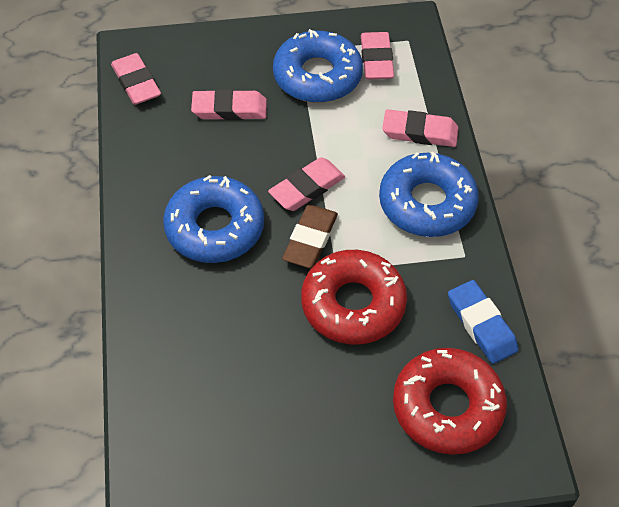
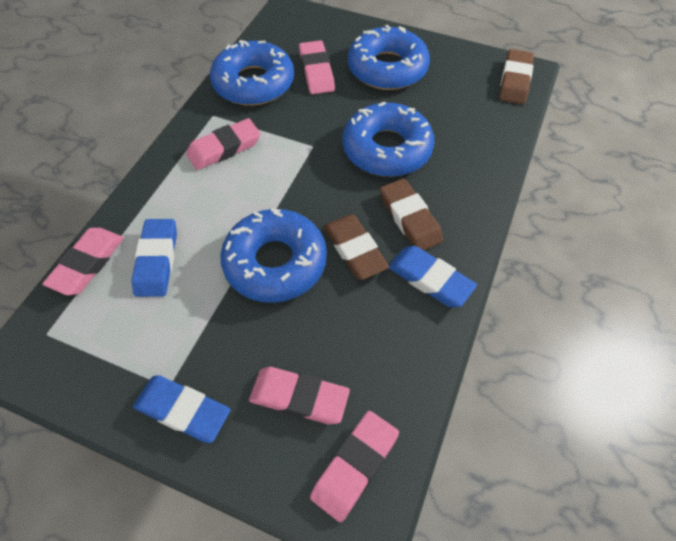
blue donut: [163,175,264,263] [273,29,363,103] [379,151,479,237] = 3 -> [210,40,294,106] [220,208,327,303] [342,102,434,177] [348,25,430,90] = 4
blue eraser: [448,280,519,364] = 1 -> [131,219,177,297] [133,375,230,443] [389,246,477,307] = 3
brown eraser: [282,205,338,268] = 1 -> [324,214,389,280] [380,178,443,251] [499,49,534,104] = 3
red donut: [301,250,407,345] [393,348,507,455] = 2 -> none = 0

